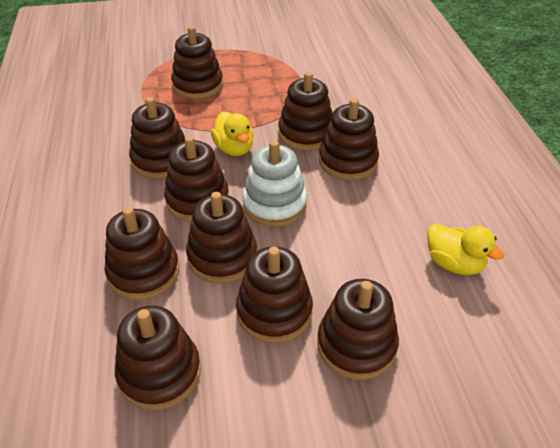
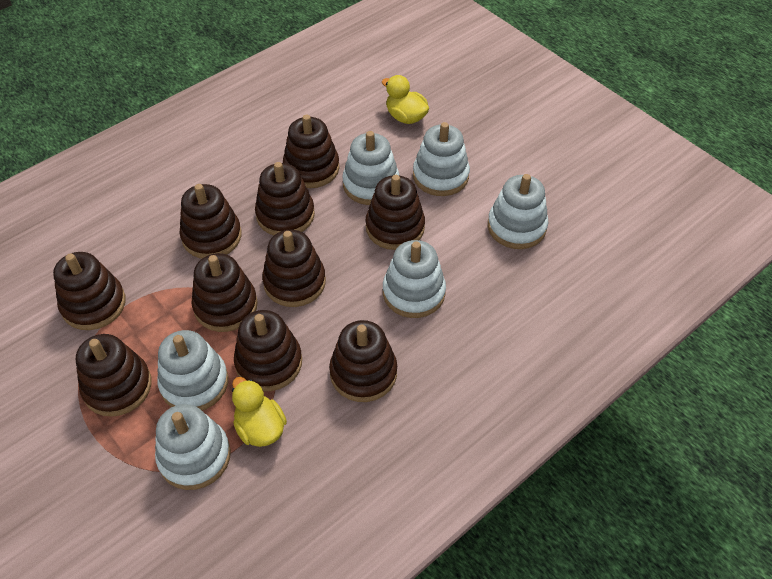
white stacking toy: [242,140,307,227] = 1 -> [155,404,231,490] [157,330,228,410] [342,131,400,205] [383,240,446,318] [413,122,470,196] [488,174,548,249] = 6

